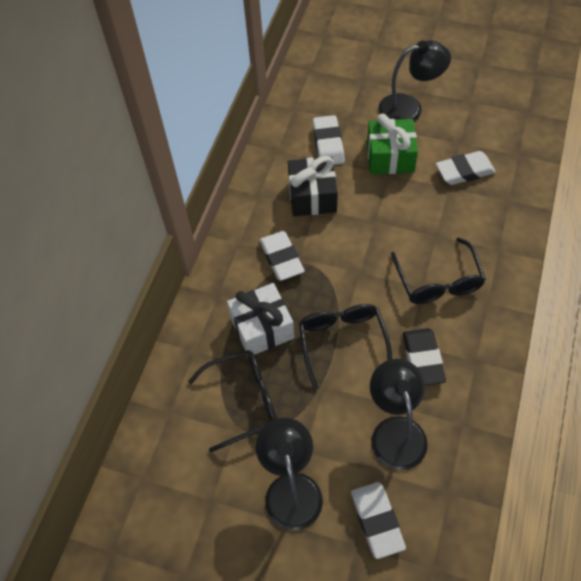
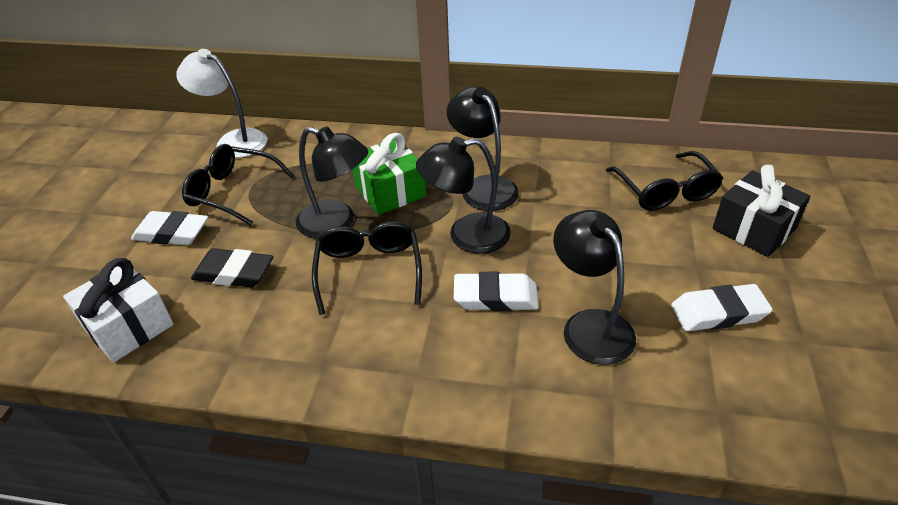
black lamp: [256,418,323,531] [370,359,428,470] [378,40,451,122] = 3 -> [296,126,368,239] [416,137,511,254] [447,87,519,211] [553,210,636,365] = 4
white eraser: [259,231,305,281] [313,115,345,165] [351,482,406,559] [436,151,496,185] = 4 -> [131,211,208,245] [454,272,539,311] [671,284,773,331] = 3
white lamp: none = 0 -> [176,49,267,158] = 1

